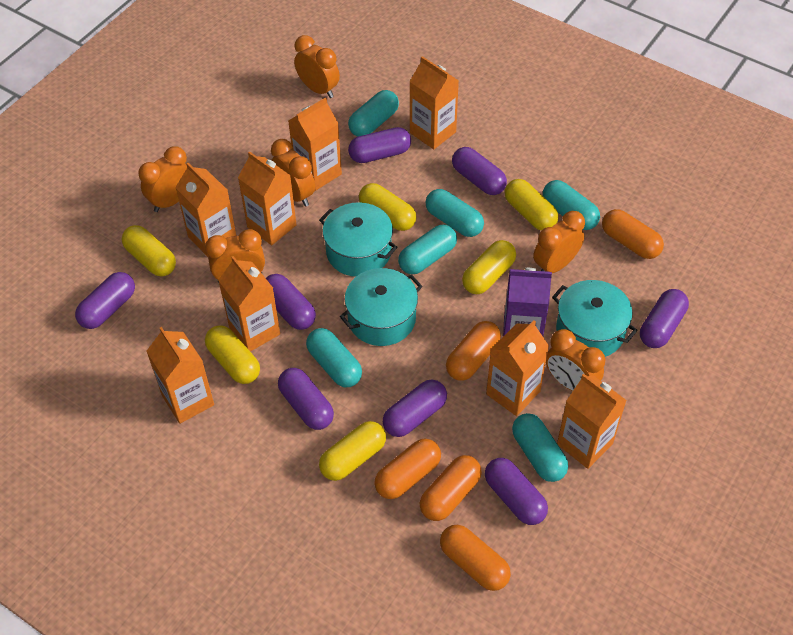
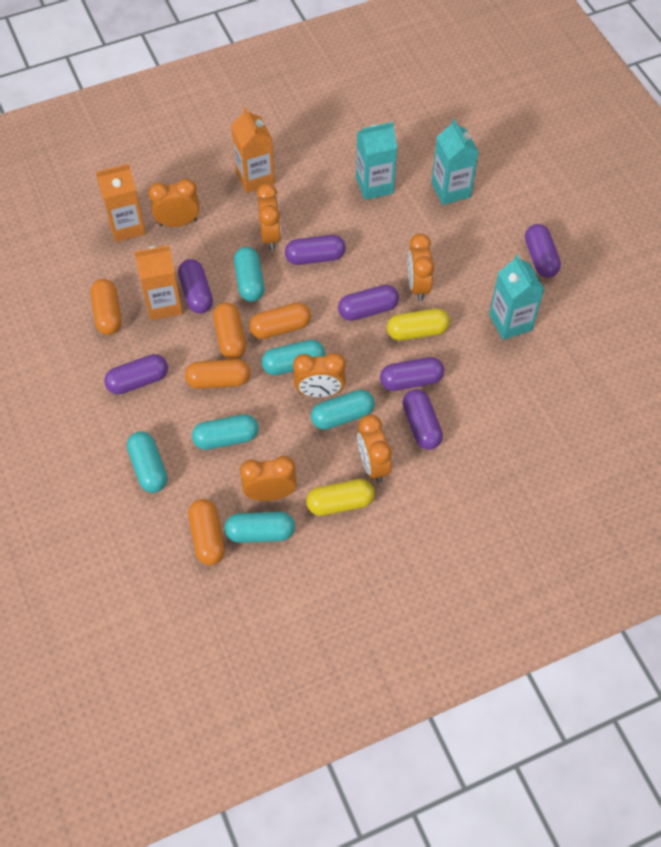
orange carton: [147,327,214,424] [175,163,236,257] [218,256,280,352] [238,151,296,245] [288,97,342,191] [409,56,459,149] [486,320,549,416] [557,374,627,469] = 8 -> [96,164,146,242] [134,245,183,320] [231,107,275,193] = 3
purple capsule: [75,272,135,329] [266,274,316,330] [278,368,334,430] [348,127,411,163] [383,379,447,437] [452,147,507,195] [485,458,548,525] [640,289,689,348] = 8 -> [104,354,168,395] [178,259,213,314] [285,235,346,265] [338,285,399,321] [380,357,444,391] [402,389,443,450] [525,224,561,278] = 7
purple carton: [503,268,552,336] = 1 -> none = 0
turquoise carton: none = 0 -> [356,122,397,200] [431,119,479,205] [489,254,544,340] = 3
turquoise pot: [319,202,397,277] [340,268,423,346] [552,280,638,357] = 3 -> none = 0
yellow capsule: [122,225,176,276] [205,325,260,384] [319,421,386,481] [359,183,416,231] [462,240,516,294] [505,179,558,231] = 6 -> [306,479,375,516] [387,308,450,341] = 2

